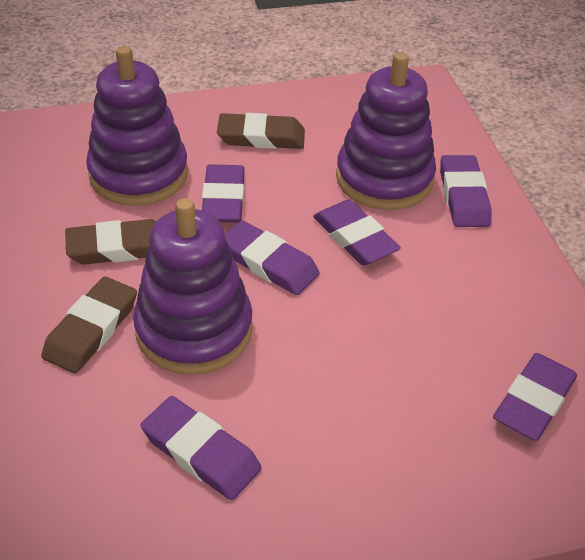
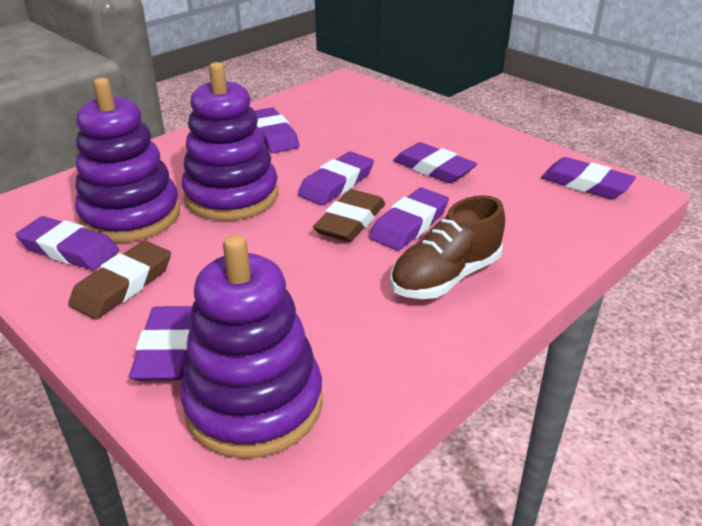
brown eraser: [41,276,137,374] [65,219,156,265] [217,113,305,149] = 3 -> [68,241,171,320] [313,189,385,242] = 2
brown shoe: none = 0 -> [390,195,505,299] = 1
purple eraser: [141,396,262,500] [202,164,245,223] [225,220,320,295] [313,199,401,266] [440,155,492,227] [493,353,577,441] = 6 -> [15,216,119,270] [129,306,192,381] [254,107,300,153] [298,152,374,205] [370,188,449,251] [393,142,477,183] [541,157,636,199] = 7

